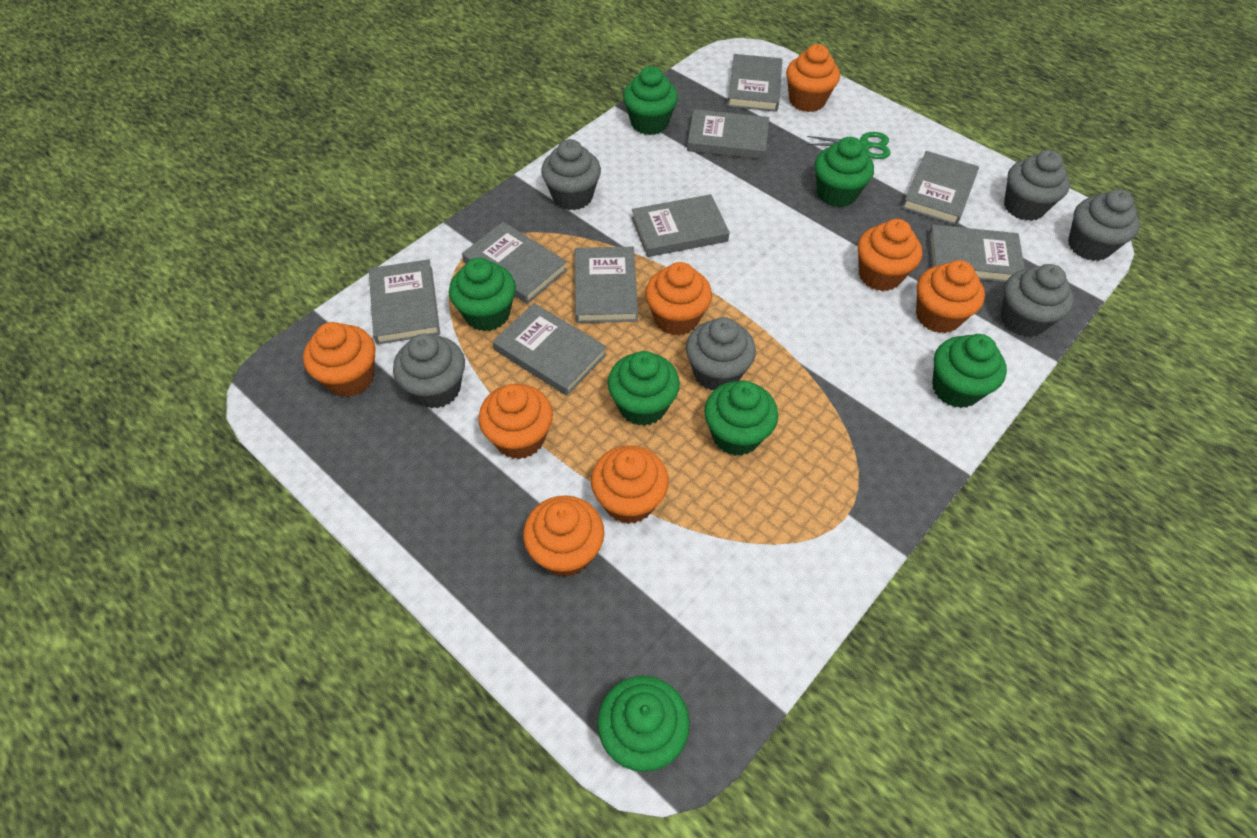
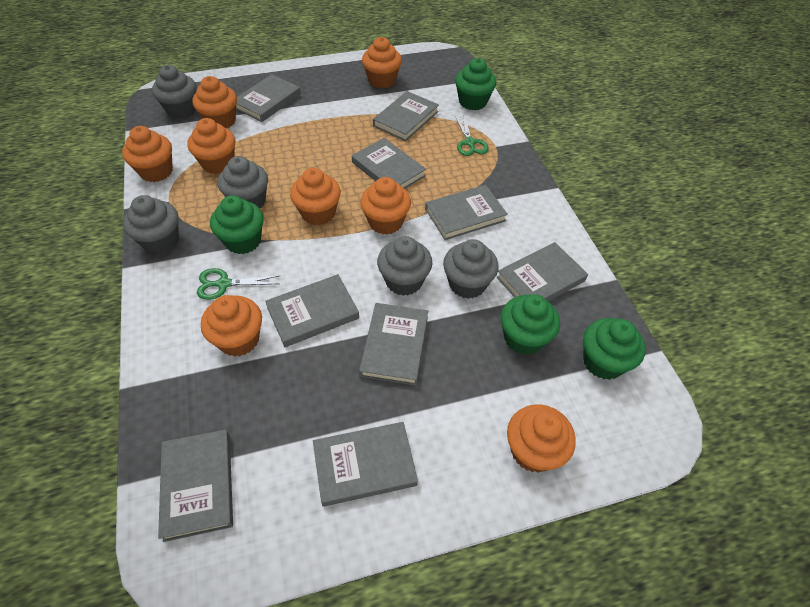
green cupcake: [449,258,516,331] [597,676,690,772] [608,351,680,426] [623,66,678,135] [704,381,778,456] [815,137,874,207] [932,334,1007,408] = 7 -> [210,195,264,254] [455,58,496,110] [501,294,560,355] [583,318,646,380] = 4
green scissors: [807,132,891,159] = 1 -> [197,268,279,300] [455,114,489,156] = 2
grey cupcake: [393,334,465,408] [541,139,601,210] [686,317,756,391] [1001,264,1074,337] [1004,150,1070,221] [1068,189,1140,261] = 6 -> [123,195,179,254] [152,65,196,119] [218,156,268,209] [377,236,432,296] [443,239,499,299] = 5

